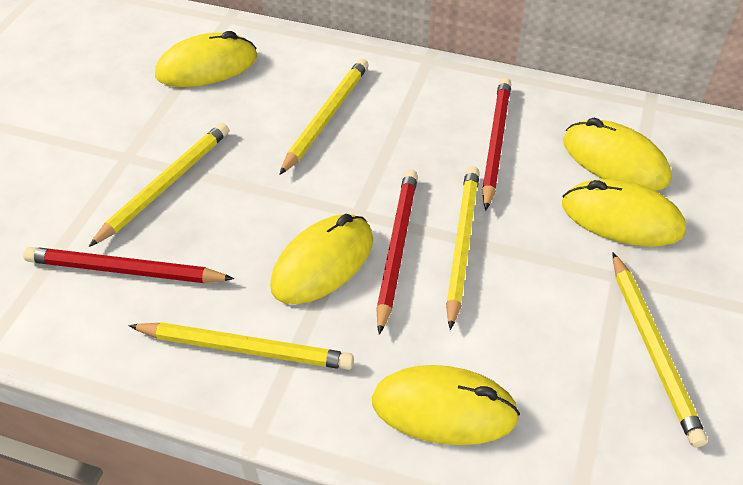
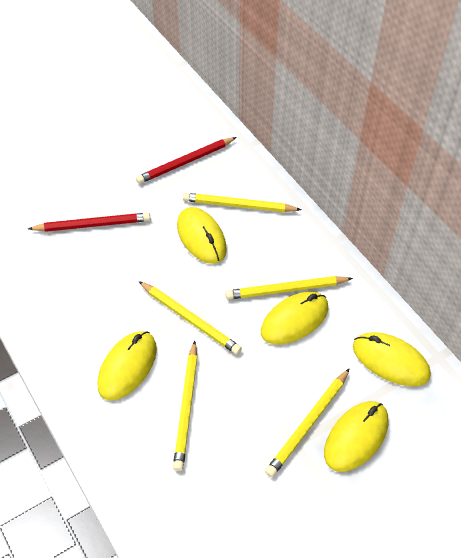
red pencil: [23,247,234,283] [376,169,418,335] [482,78,511,211] = 3 -> [28,213,150,232] [136,137,237,184] = 2

